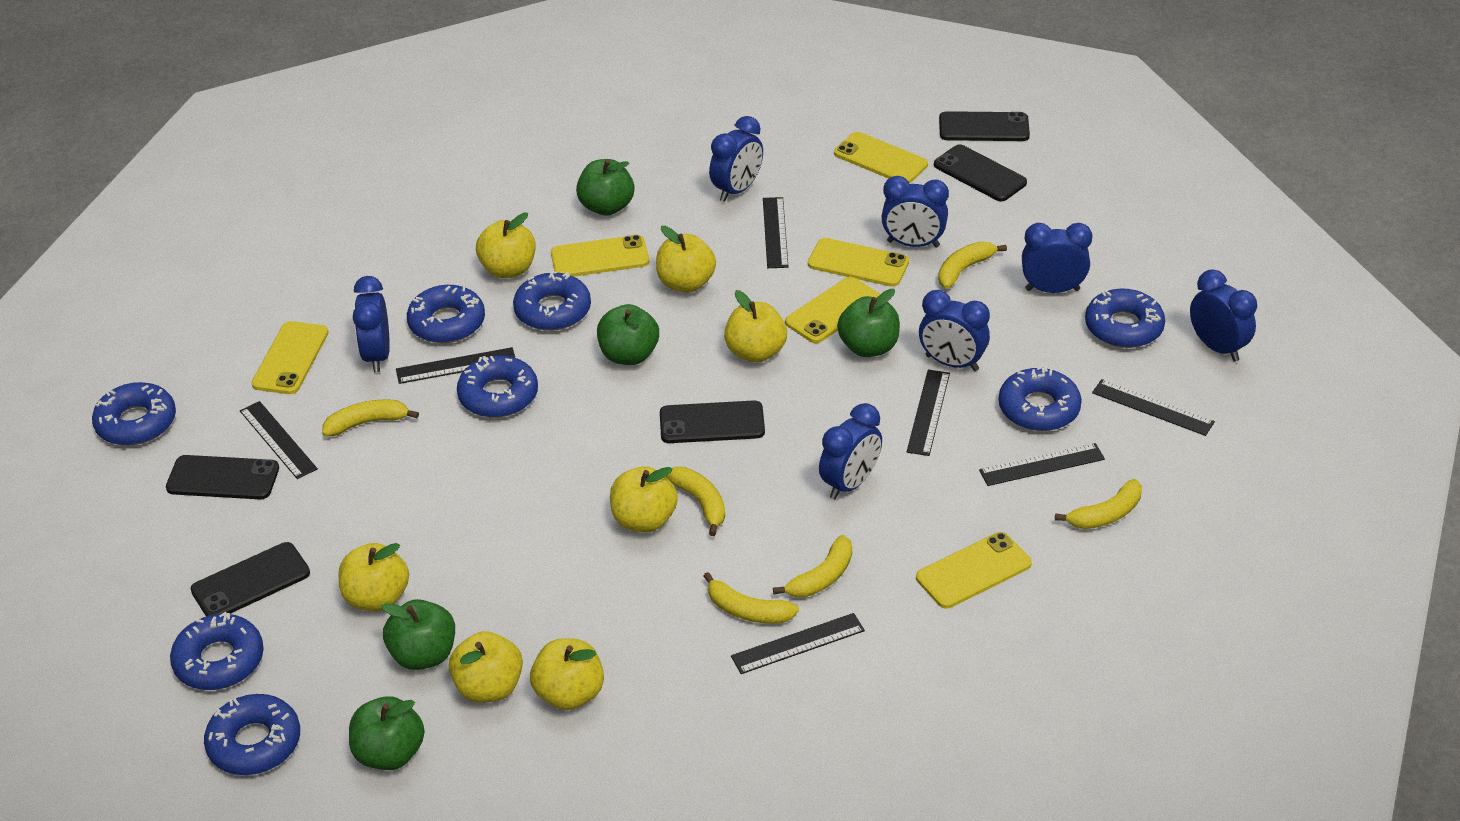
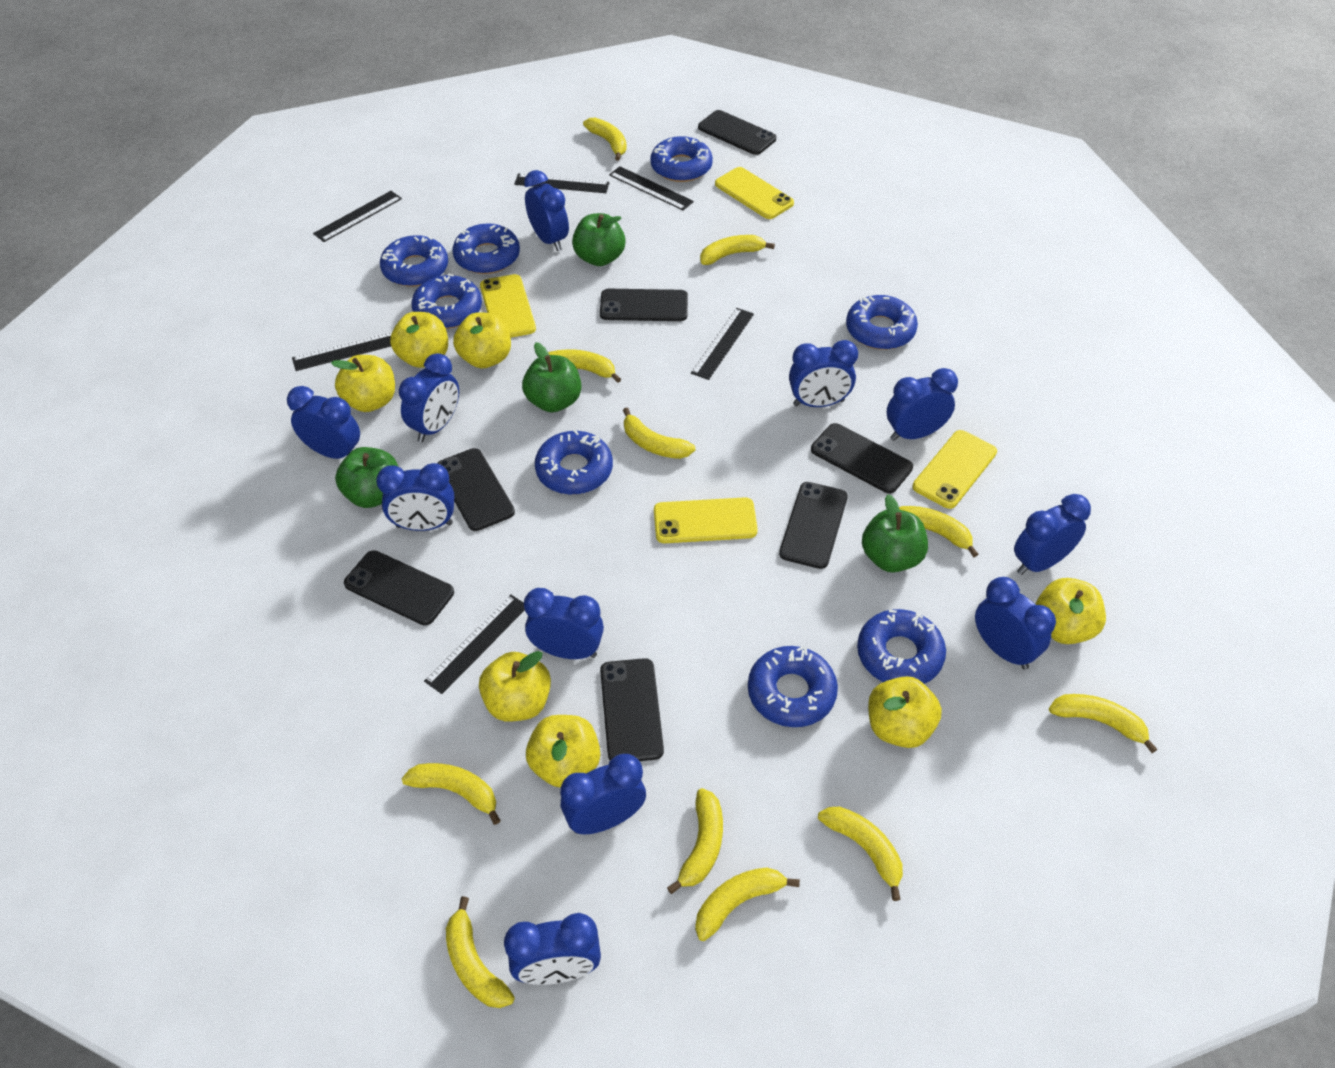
black phone: [166,455,279,499] [191,542,310,616] [660,400,765,443] [934,144,1027,201] [939,111,1030,141] = 5 -> [344,550,454,625] [437,448,515,531] [600,289,688,321] [600,658,664,761] [698,110,776,155] [779,482,848,569] [811,423,913,493] = 7
black ruler: [240,401,318,479] [396,347,515,384] [731,613,865,674] [763,197,788,268] [907,370,950,456] [979,443,1105,486] [1092,379,1215,436] = 7 -> [292,332,392,371] [313,191,402,242] [424,594,525,694] [514,173,609,193] [609,166,694,211] [691,308,754,380] = 6
blue clock: [353,276,390,372] [709,116,763,202] [819,403,882,499] [882,176,949,247] [919,290,990,371] [1022,223,1092,293] [1190,269,1257,362] = 7 -> [287,386,360,459] [376,463,454,531] [399,353,459,442] [504,913,601,985] [524,170,569,251] [524,588,604,659] [560,754,646,834] [789,340,858,407] [887,368,958,441] [975,577,1056,670] [1014,494,1091,575] = 11
green apple: [349,696,425,770] [381,599,455,670] [576,159,634,216] [597,304,659,365] [837,289,900,357] = 5 -> [335,447,398,508] [522,342,581,412] [572,213,626,266] [862,494,928,573] = 4
yellow banana: [322,399,419,436] [666,467,725,536] [704,572,799,624] [773,535,852,598] [938,242,1007,289] [1055,479,1142,529] = 6 -> [402,763,501,825] [446,896,515,1008] [548,349,621,383] [583,118,627,161] [623,408,695,459] [667,788,723,894] [695,867,800,941] [700,235,775,265] [818,807,903,901] [899,506,978,557] [1049,694,1157,753] = 11
yellow phone: [251,321,329,394] [551,235,649,277] [785,277,880,343] [808,238,909,287] [834,132,928,183] [916,532,1032,608] = 6 -> [480,274,536,338] [654,497,758,543] [715,167,794,219] [912,430,997,509] = 4

